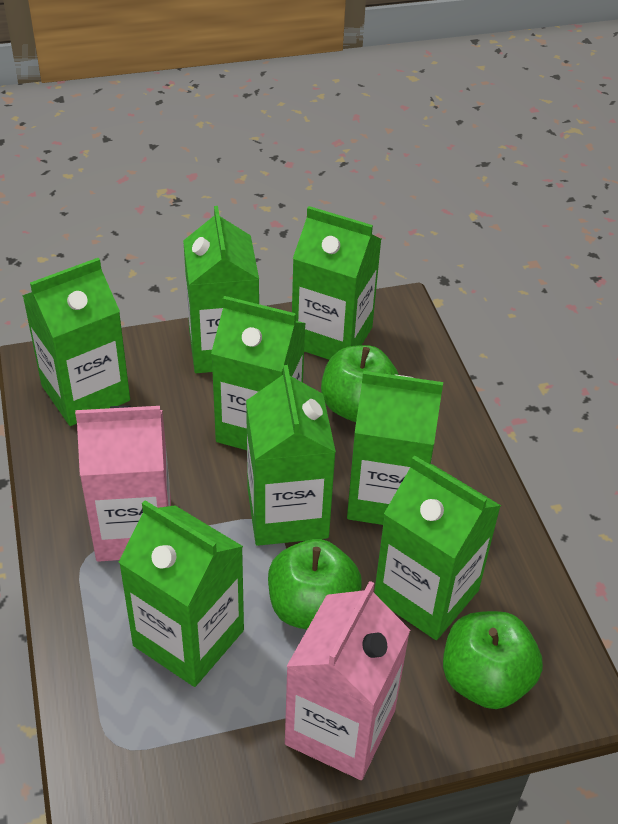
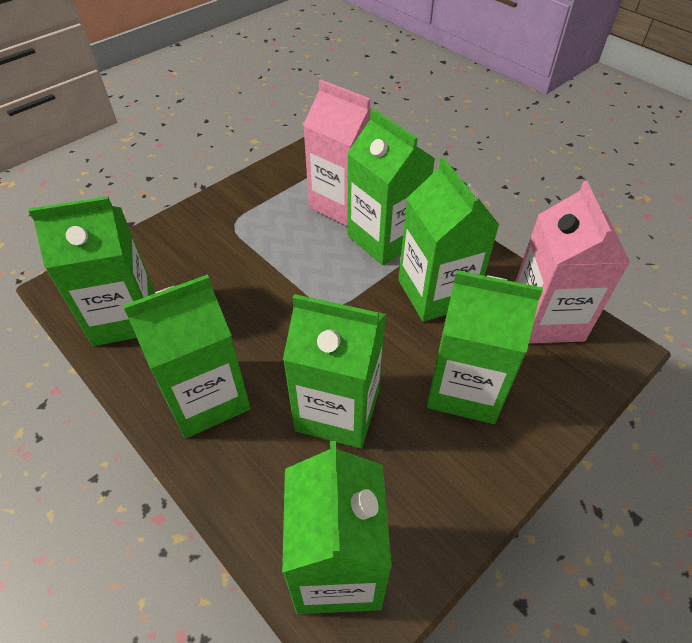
green apple: [268,539,362,630] [321,345,399,422] [443,611,543,709] = 3 -> none = 0
green carton: [23,258,130,426] [119,500,244,687] [183,206,259,373] [211,296,306,450] [246,365,336,546] [292,206,381,360] [347,371,443,525] [374,455,501,640] = 8 -> [29,196,154,346] [123,274,250,438] [282,441,392,614] [283,294,386,449] [347,109,435,265] [398,157,499,322] [427,270,543,424] = 7

